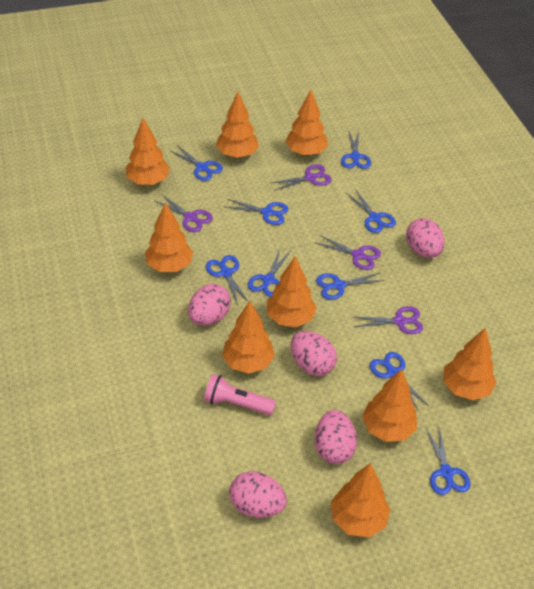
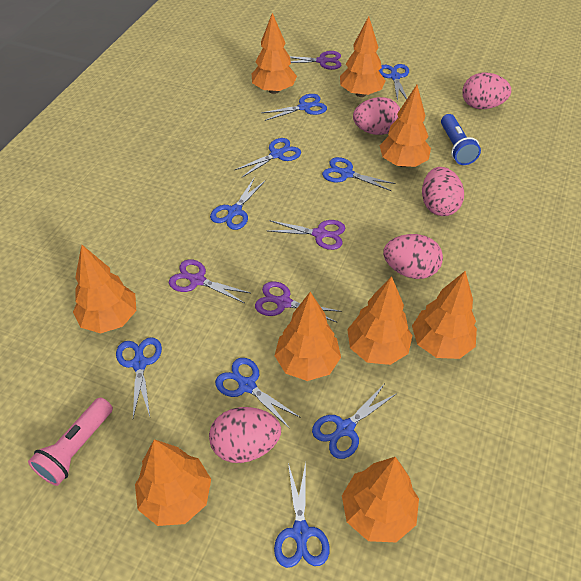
blue flashlight: none = 0 -> [441,114,481,165] = 1

